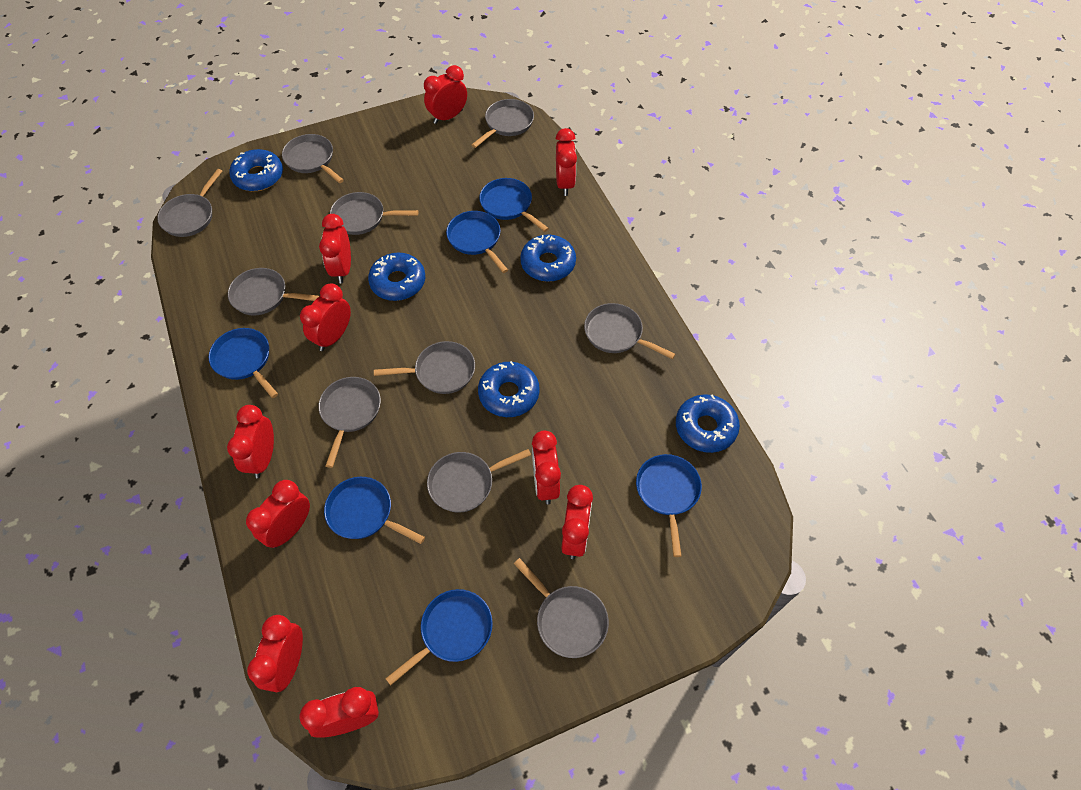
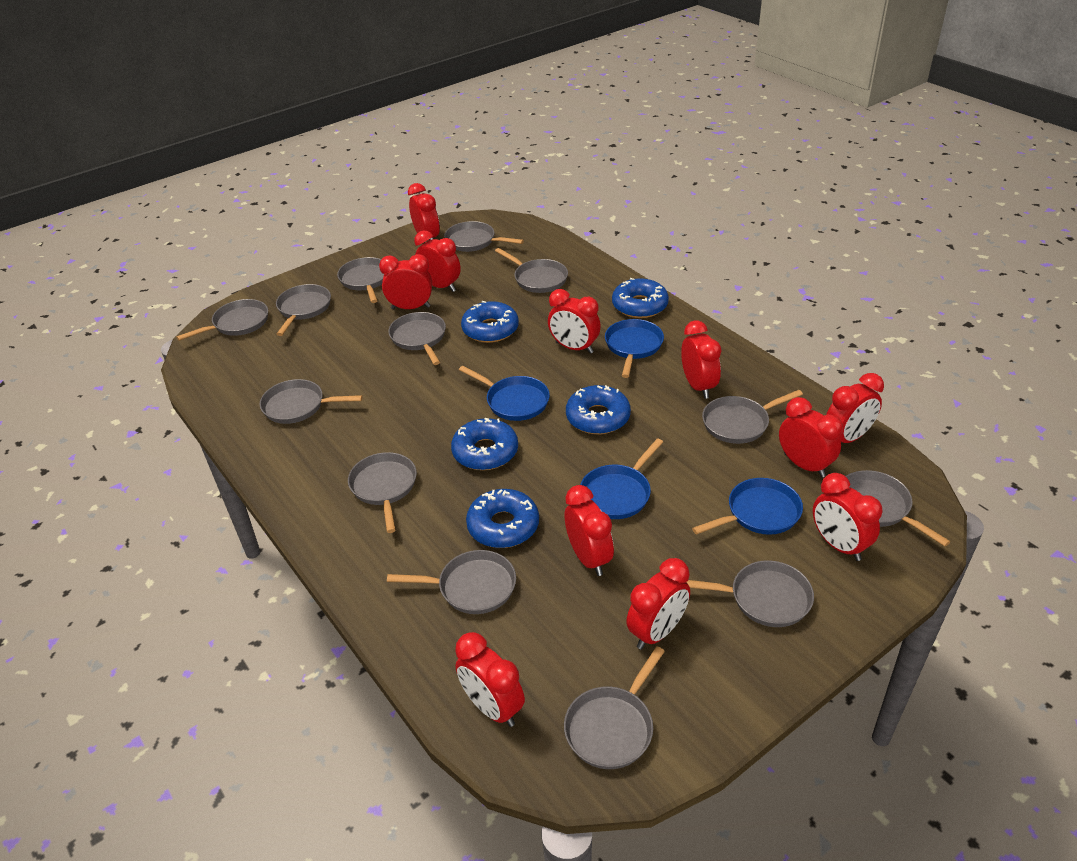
blue pan: [209,328,278,398] [324,477,425,544] [385,589,493,685] [446,211,508,273] [479,178,549,232] [636,454,702,557] = 6 -> [459,366,550,421] [580,438,663,519] [605,319,664,378] [692,478,803,535] = 4
grey pan: [157,169,223,237] [228,268,319,316] [282,134,344,183] [318,377,381,468] [330,192,418,235] [374,341,475,394] [427,449,531,513] [472,99,534,148] [514,558,609,658] [584,303,676,359] = 10 -> [177,299,268,341] [260,379,363,424] [276,284,331,336] [337,257,384,303] [348,452,417,533] [387,550,516,614] [388,312,446,365] [444,221,524,252] [495,248,568,293] [564,646,665,769] [687,561,814,627] [702,390,803,444] [846,470,950,546] = 13
red clock: [227,405,274,478] [246,480,310,548] [247,615,303,692] [300,283,351,351] [300,687,379,738] [319,214,351,284] [424,65,467,124] [532,430,561,504] [556,128,577,196] [562,485,593,559] = 10 -> [379,254,432,309] [408,183,440,240] [414,231,461,292] [455,632,525,727] [548,289,601,354] [565,485,614,576] [626,558,690,649] [681,321,721,399] [779,397,843,477] [813,473,882,561] [826,373,884,443] = 11

